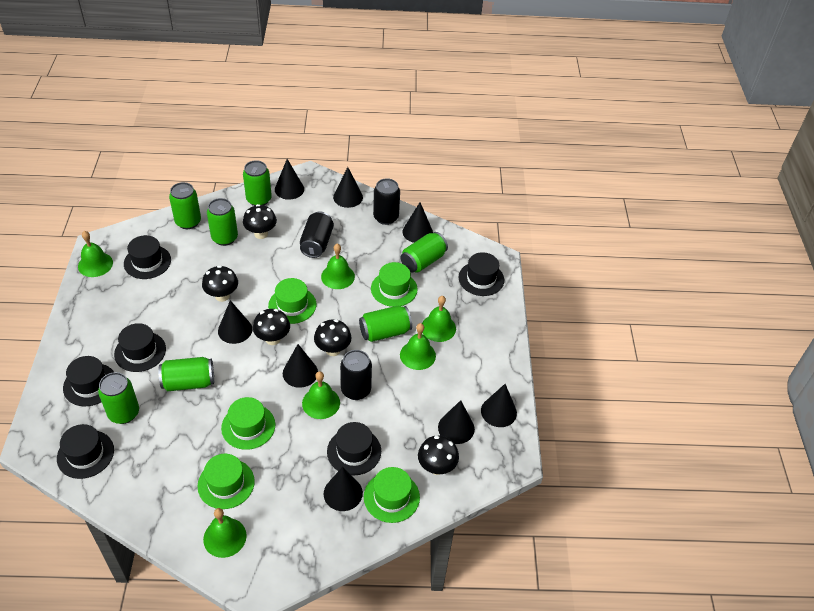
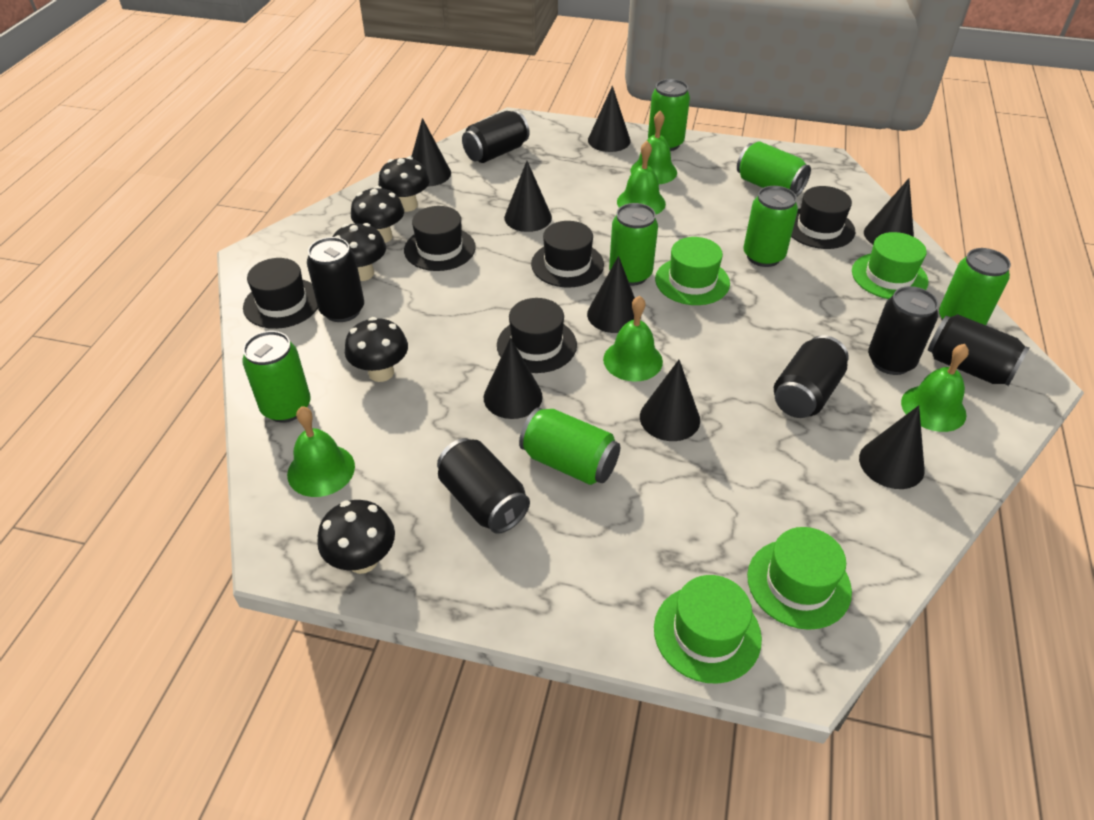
black can: [300,212,334,258] [340,350,372,400] [373,178,400,225] = 3 -> [307,237,364,322] [437,438,530,534] [462,110,530,163] [774,335,849,418] [868,286,938,375] [928,314,1030,386] = 6
black hat: [57,424,114,479] [63,356,114,406] [114,323,166,372] [124,235,171,279] [327,422,381,475] [458,252,504,296] = 6 -> [243,258,318,329] [404,206,476,271] [497,298,577,373] [531,221,604,288] [791,186,855,249] = 5
green bell: [78,231,113,277] [203,508,247,558] [302,371,340,419] [321,244,355,289] [400,323,436,370] [422,296,456,342] = 6 -> [287,406,355,497] [603,296,663,382] [617,141,666,215] [631,111,677,184] [901,344,969,432] = 5
green hat: [198,454,255,509] [221,397,275,450] [268,278,316,324] [364,467,420,523] [371,262,418,307] = 5 -> [654,575,762,684] [655,237,730,305] [747,527,852,630] [852,232,928,299] = 4

